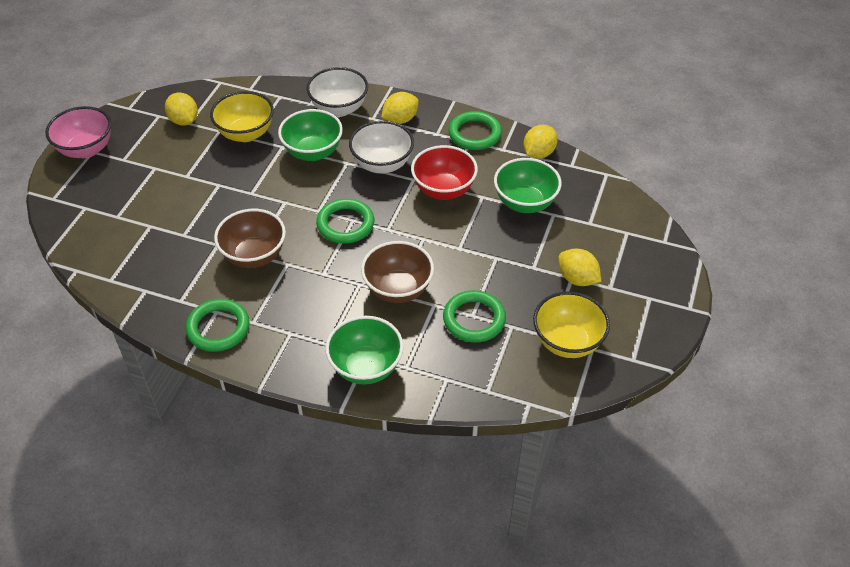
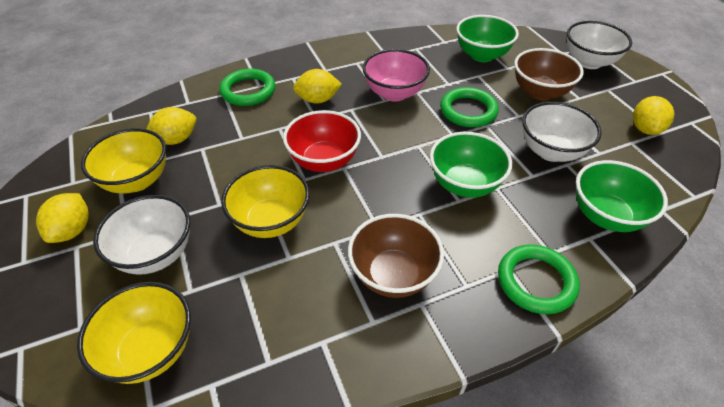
green ring: [185,299,250,352] [316,199,374,244] [443,290,506,343] [449,111,502,150] = 4 -> [219,69,275,106] [440,87,499,127] [498,244,580,314] = 3
white bowl: [306,67,368,117] [349,121,414,174] = 2 -> [93,195,190,275] [522,102,602,162] [567,21,632,69] = 3
yellow bowl: [210,91,274,142] [533,291,610,358] = 2 -> [77,282,191,384] [81,128,166,193] [221,165,310,238] = 3

